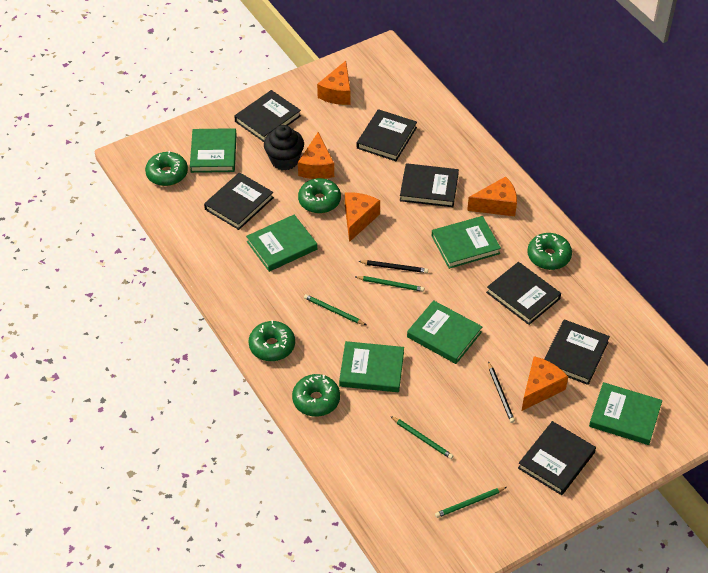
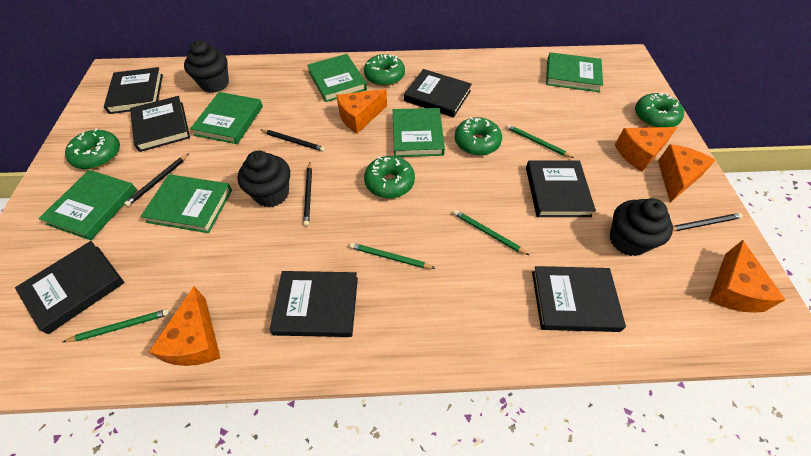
black cupcake: [264,125,304,171] = 1 -> [184,40,229,93] [238,151,290,207] [610,198,673,256] = 3
black pencil: [358,260,428,273] [488,362,515,423] = 2 -> [124,154,189,206] [261,130,325,152] [303,163,312,226] [673,213,743,231] = 4

